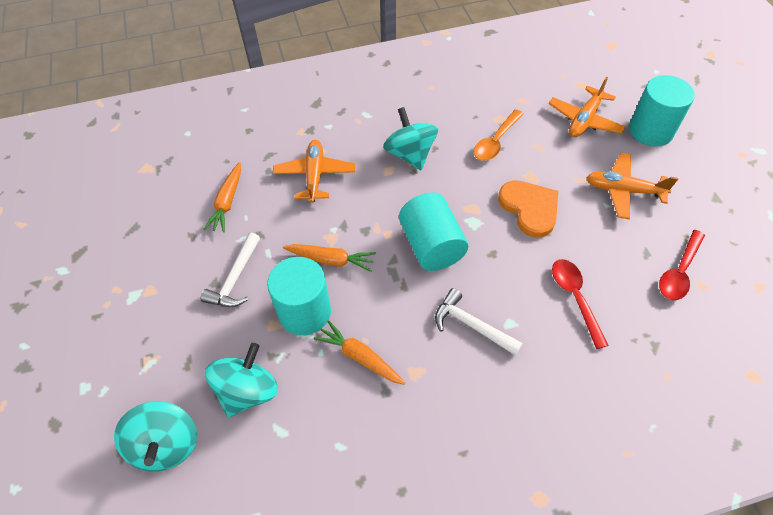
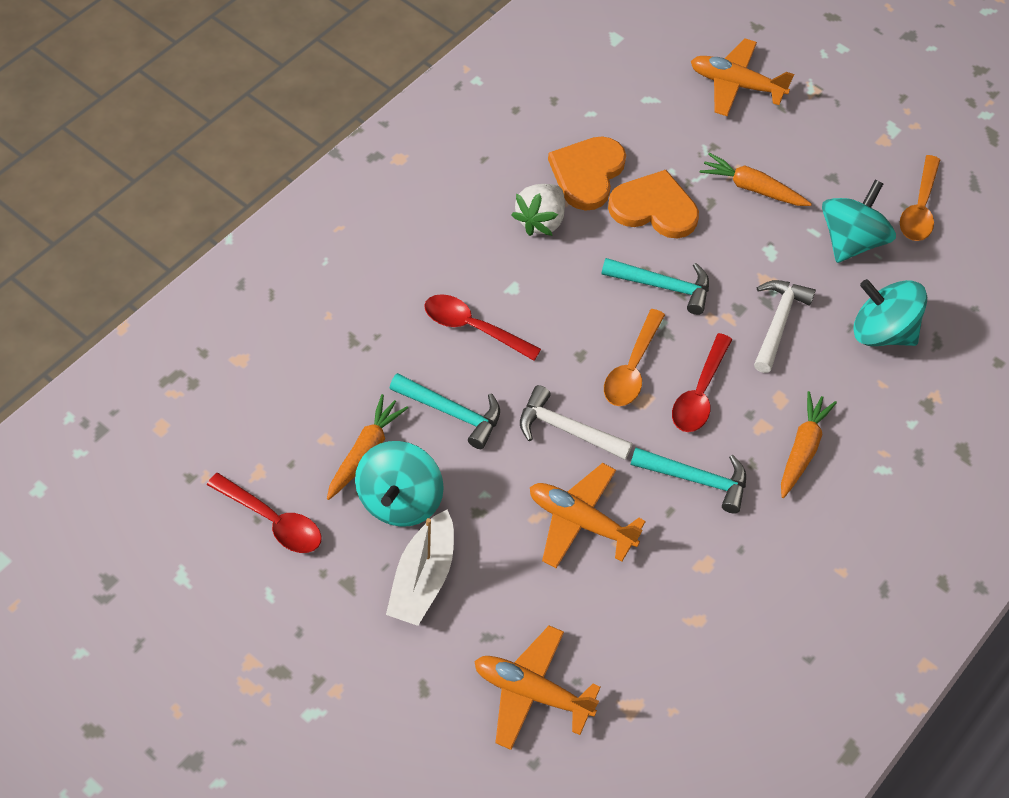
orange heart: [498,180,559,238] = 1 -> [548,136,626,211] [608,170,699,238] = 2
orange spoon: [474,109,523,161] = 1 -> [604,309,665,406] [900,155,940,241] = 2
red spoon: [552,259,609,349] [659,230,705,300] = 2 -> [207,473,322,553] [424,294,541,361] [672,333,732,432] = 3
turquoise cylinder: [267,257,331,335] [399,193,468,271] [629,75,695,146] = 3 -> none = 0
turquoise hammer: none = 0 -> [390,373,500,449] [601,258,709,315] [630,448,746,514] = 3
white boat: none = 0 -> [386,509,454,626] = 1
white strawberry: none = 0 -> [511,184,565,236] = 1

